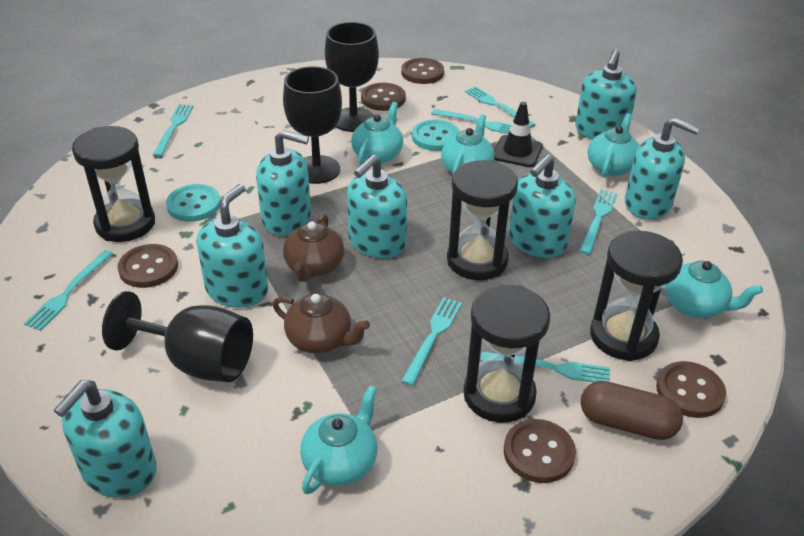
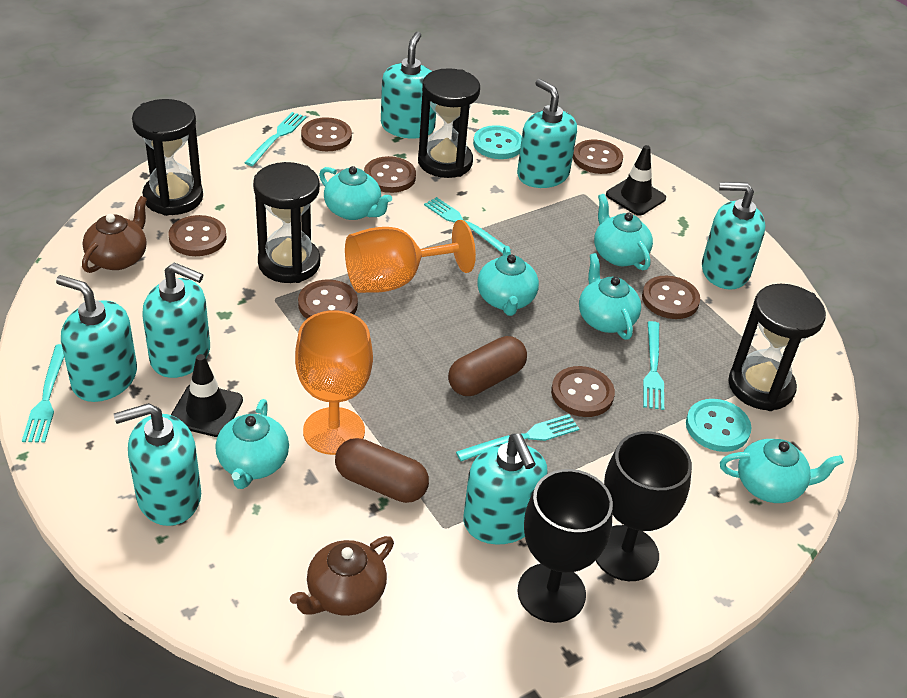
black goblet: [102,291,253,382] [283,66,342,184] [325,22,379,132] = 3 -> [517,469,613,623] [596,431,692,581] = 2
black traffic cone: [494,102,543,167] = 1 -> [171,354,243,437] [606,145,666,216] = 2
brown button: [118,244,178,288] [361,83,406,111] [401,58,444,84] [504,419,576,483] [656,361,726,418] = 5 -> [168,215,227,256] [298,279,358,319] [301,117,352,151] [364,156,416,193] [551,366,615,417] [573,140,623,174] [642,276,700,319] = 7
brown capsule: [581,381,683,440] = 1 -> [335,438,429,503] [448,336,527,396] = 2
orange goblet: none = 0 -> [295,310,373,455] [345,220,476,293] = 2
turquoise fork: [24,250,114,331] [153,104,194,157] [401,297,462,386] [431,109,511,134] [465,86,536,128] [480,352,610,382] [580,190,617,254] = 7 -> [22,344,64,443] [244,112,306,166] [424,197,511,253] [456,414,579,462] [643,321,664,410] = 5
turquoise teapot: [300,385,377,494] [351,102,403,165] [441,114,494,175] [588,113,639,178] [661,261,763,318] = 5 -> [215,399,289,489] [319,166,392,220] [477,246,539,316] [579,253,641,340] [594,194,653,271] [720,439,844,503] = 6

